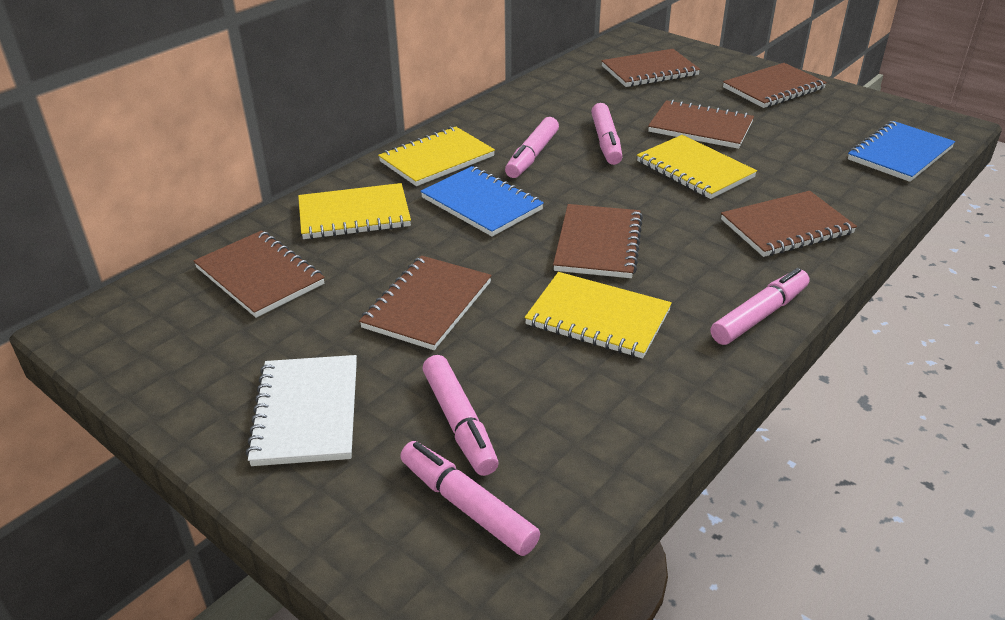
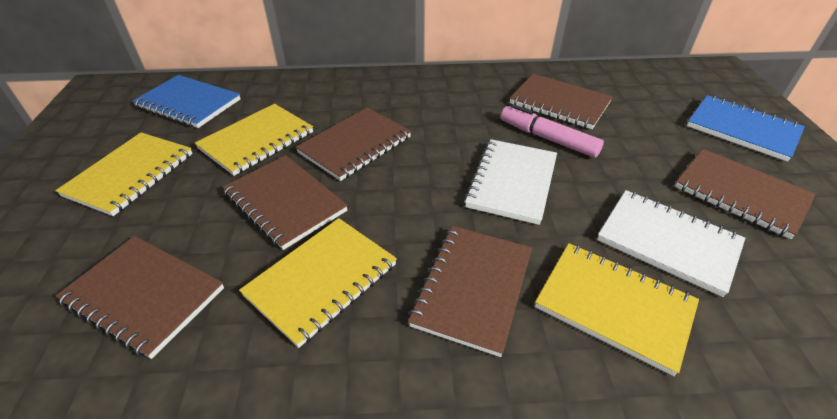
brown notebook: [194,230,325,318] [359,256,492,350] [553,204,643,278] [601,49,700,87] [648,100,754,149] [721,191,857,257] [723,63,827,108] = 7 -> [56,236,224,359] [223,155,348,250] [296,107,411,181] [408,226,532,357] [510,74,613,129] [675,149,816,239] = 6
pink marker: [400,441,540,556] [423,355,499,476] [505,117,559,178] [591,103,622,165] [711,268,810,345] = 5 -> [501,104,604,158] = 1
white notebook: [246,355,357,466] = 1 -> [464,139,557,225] [597,190,745,297] = 2

